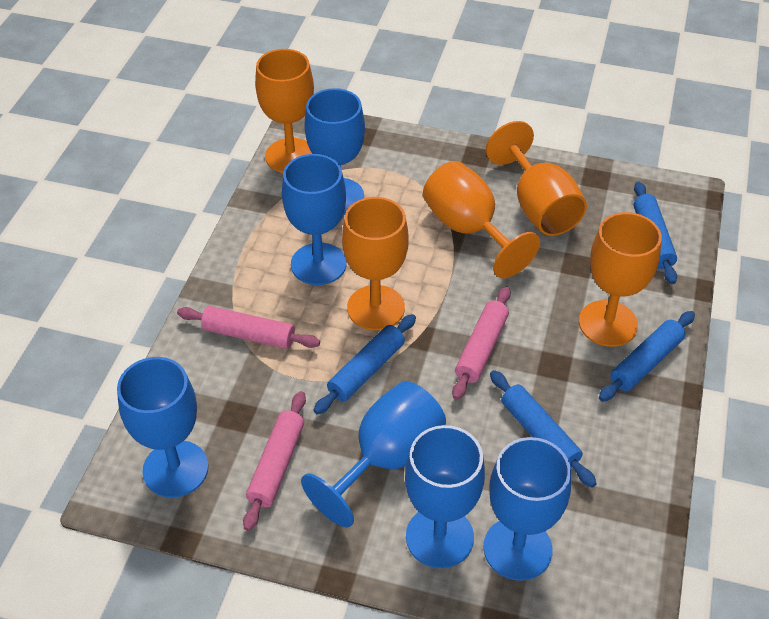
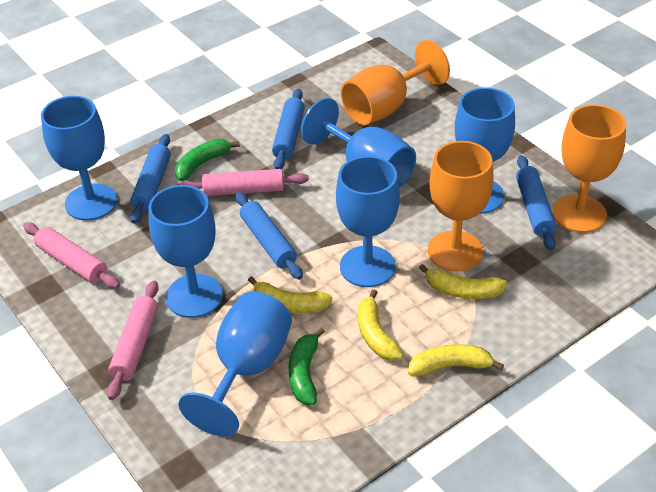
green banana: none = 0 -> [175,139,240,181] [288,328,325,405] = 2
orange goblet: [255,49,314,173] [342,197,409,330] [423,161,540,278] [486,121,587,236] [579,212,662,347] = 5 -> [341,40,450,125] [428,141,494,271] [552,105,626,233] = 3
yellow banana: none = 0 -> [248,276,333,313] [358,289,403,361] [408,344,504,377] [419,264,507,299] = 4

